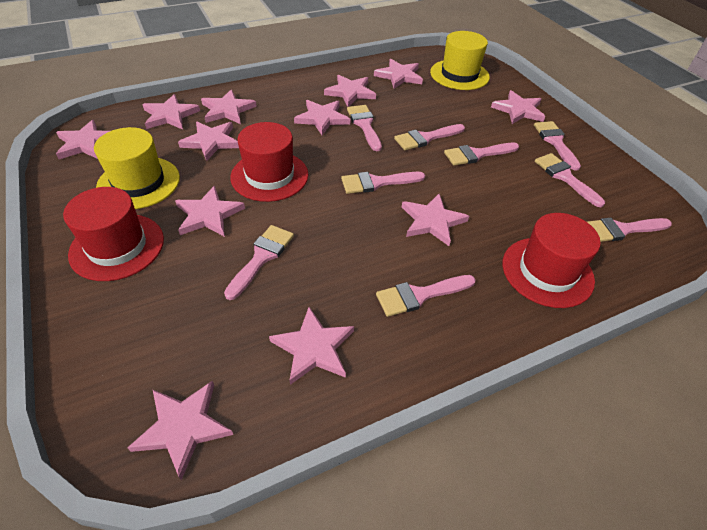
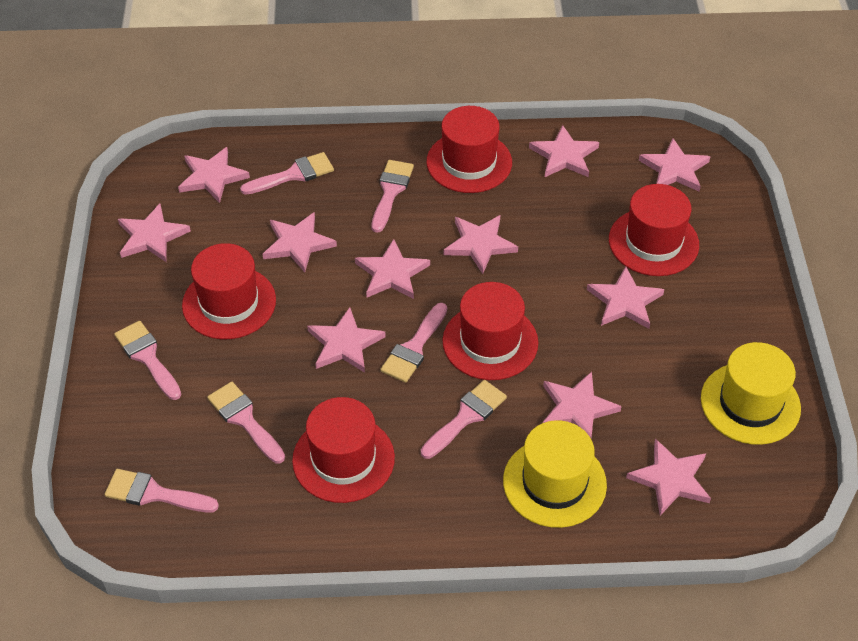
pink brush: [224,225,294,300] [341,172,425,194] [347,105,382,151] [376,275,476,317] [394,124,465,150] [444,143,519,166] [534,121,581,171] [535,153,605,207] [587,217,672,242] = 9 -> [105,469,219,512] [114,321,181,400] [207,382,285,463] [240,152,334,195] [372,160,414,233] [380,303,447,383] [421,380,507,459] = 7
pink star: [56,120,110,159] [127,381,233,480] [142,94,200,130] [175,186,245,237] [178,122,239,161] [201,89,257,124] [269,307,354,385] [294,100,350,135] [324,75,376,107] [374,59,423,89] [402,194,469,246] [491,90,545,124] = 12 -> [118,204,191,262] [178,147,250,203] [263,212,337,272] [307,307,386,373] [355,239,430,299] [444,215,518,274] [529,125,599,177] [543,372,622,438] [587,266,665,329] [626,438,711,516] [639,138,710,191] = 11
red hat: [63,187,164,281] [230,122,308,202] [502,213,601,308] = 3 -> [182,243,276,339] [292,397,395,503] [426,106,512,193] [443,282,538,380] [609,184,699,276] = 5

